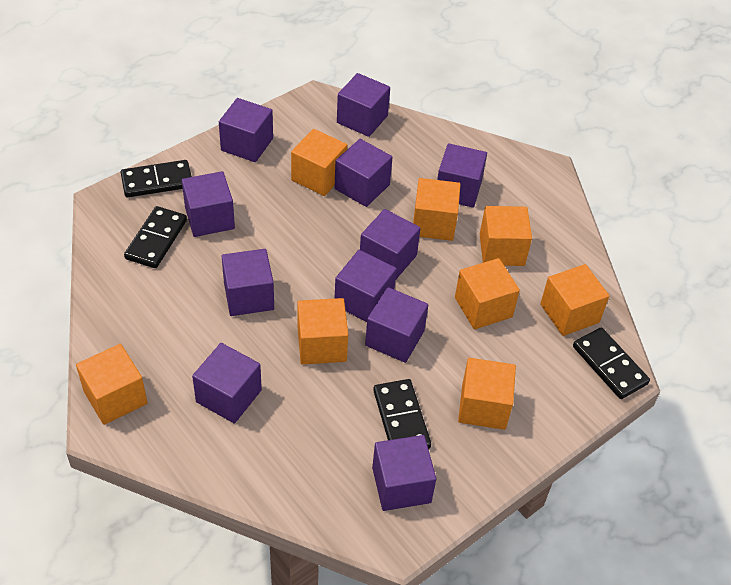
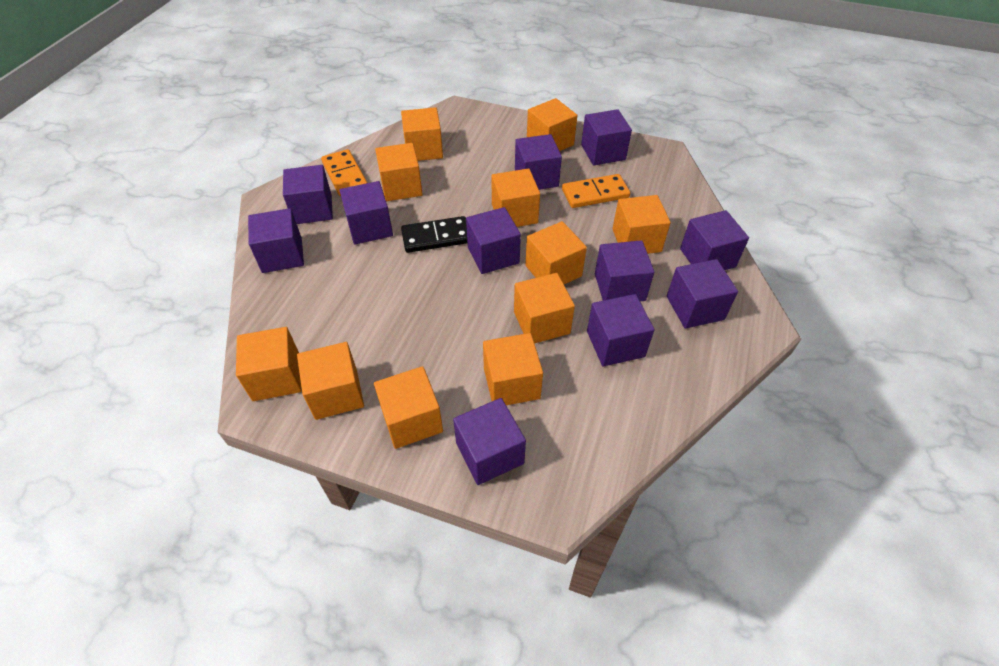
black domino: [121,160,192,197] [124,206,187,268] [373,379,431,449] [573,328,650,399] = 4 -> [401,216,467,253] = 1
orange cube: [76,344,147,425] [291,129,347,196] [298,298,348,365] [413,178,461,241] [455,258,520,330] [458,358,516,430] [480,206,532,266] [540,264,609,336] = 8 -> [236,327,302,401] [297,342,364,420] [374,366,443,449] [375,143,423,201] [401,107,443,161] [483,333,543,405] [491,168,540,227] [514,273,575,344] [525,221,587,284] [527,98,577,151] [612,195,671,254] = 11
orange domino: none = 0 -> [321,149,367,196] [562,174,630,208] = 2

